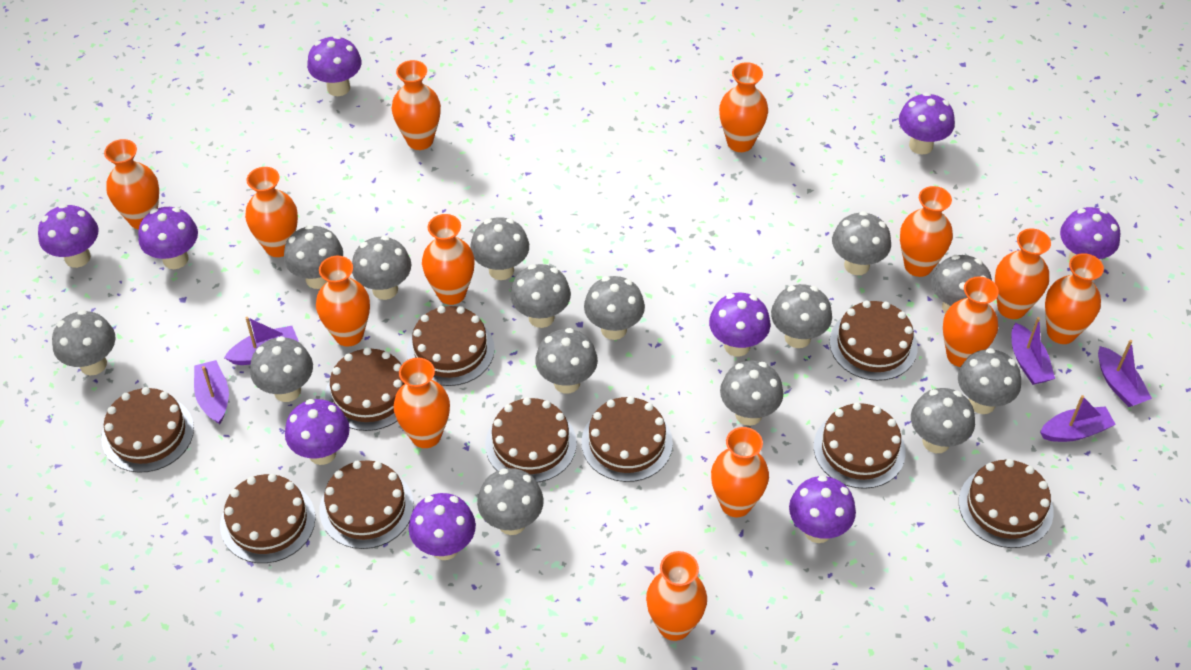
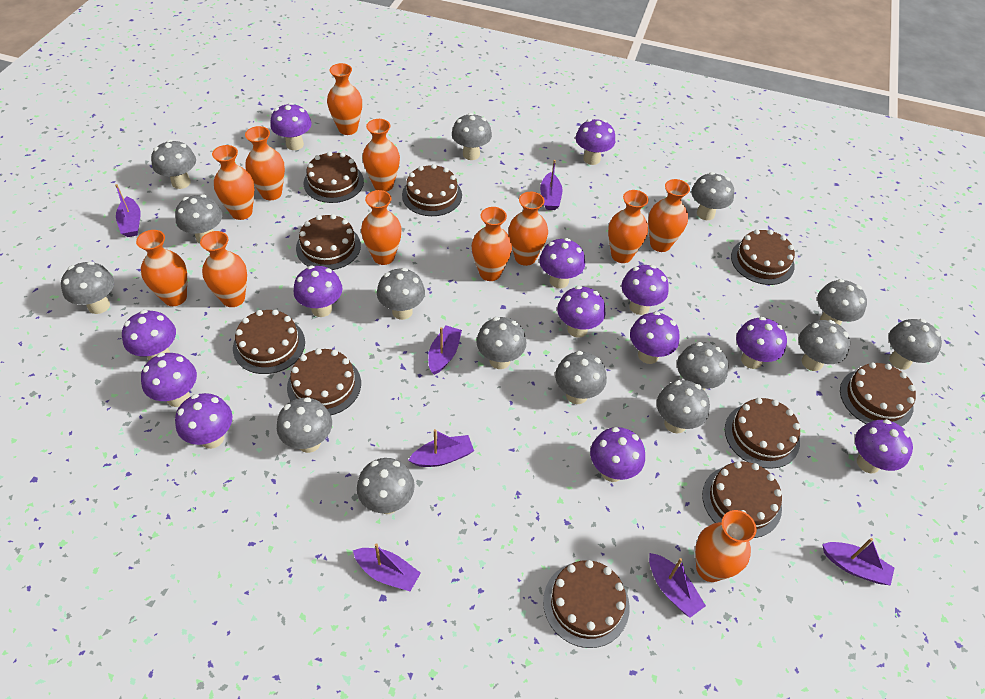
orange vase: [104,139,159,230] [245,167,298,257] [316,256,370,346] [392,60,441,150] [393,358,450,448] [422,214,475,305] [646,551,707,641] [711,427,769,517] [719,62,768,152] [900,186,953,277] [943,276,999,367] [995,228,1051,319] [1045,253,1104,344] = 13 -> [136,230,187,306] [200,231,247,307] [212,145,254,220] [245,126,285,200] [327,63,362,135] [361,190,402,265] [362,119,400,192] [472,207,512,281] [508,192,548,266] [608,190,649,263] [648,179,690,252] [695,510,757,582] = 12
purple boat: [194,360,229,424] [224,317,299,365] [1012,317,1055,385] [1040,395,1116,442] [1098,340,1152,407] = 5 -> [115,184,141,237] [353,543,421,591] [408,429,474,467] [428,325,462,375] [540,160,562,210] [649,553,706,618] [822,538,894,586] = 7
purple mushroom: [38,204,98,268] [138,207,198,269] [285,399,350,465] [307,35,362,96] [409,493,476,560] [709,293,771,357] [789,476,856,543] [899,92,955,155] [1060,207,1120,262] = 9 -> [122,310,176,360] [141,353,197,407] [175,393,232,449] [270,103,312,150] [294,265,343,317] [539,238,585,288] [557,286,606,338] [576,119,615,165] [590,427,645,482] [621,265,669,315] [630,311,680,364] [736,317,787,369] [855,419,913,473] = 13

